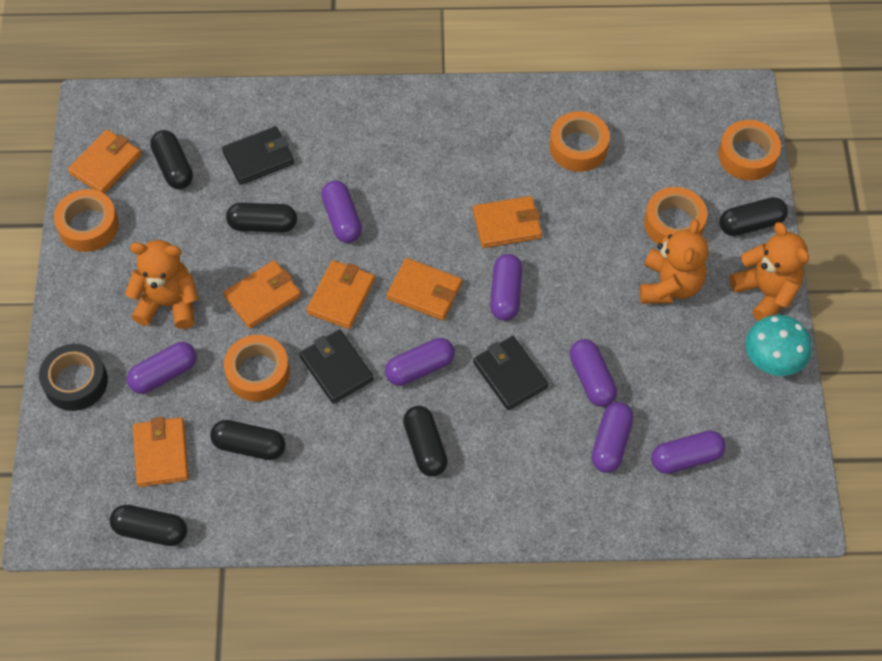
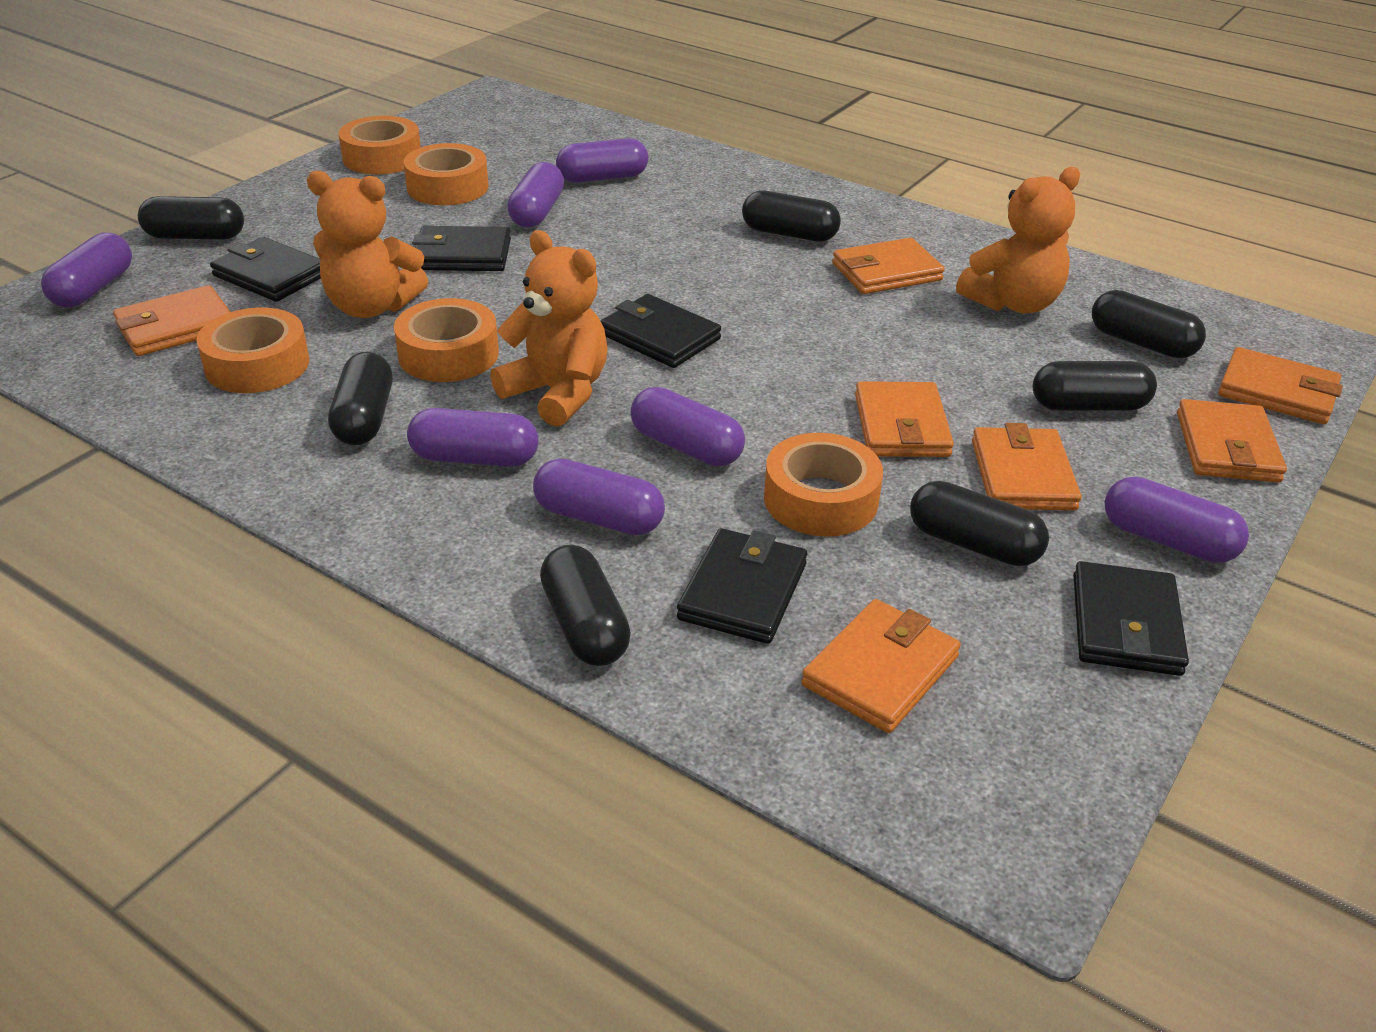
black capsule: [110,505,187,546] [150,130,193,189] [210,420,286,460] [226,203,297,233] [403,406,448,477] [720,197,788,236] = 6 -> [138,196,244,239] [328,352,393,445] [540,544,631,666] [742,190,841,242] [910,481,1049,566] [1033,361,1157,411] [1092,290,1206,358] = 7
black tape: [39,344,108,411] = 1 -> none = 0
black wallet: [222,126,294,185] [299,329,374,404] [473,336,549,410] = 3 -> [210,237,321,302] [412,226,511,271] [600,294,721,368] [677,528,807,644] [1073,561,1189,676] = 5
orange wallet: [68,130,142,194] [133,417,189,487] [223,260,301,329] [306,260,375,329] [387,258,462,320] [473,196,542,248] = 6 -> [113,285,230,356] [801,599,961,733] [832,238,945,294] [855,381,954,457] [972,423,1081,510] [1177,399,1287,482] [1218,347,1343,424] = 7
turquoise mushroom: [746,315,812,376] = 1 -> none = 0

